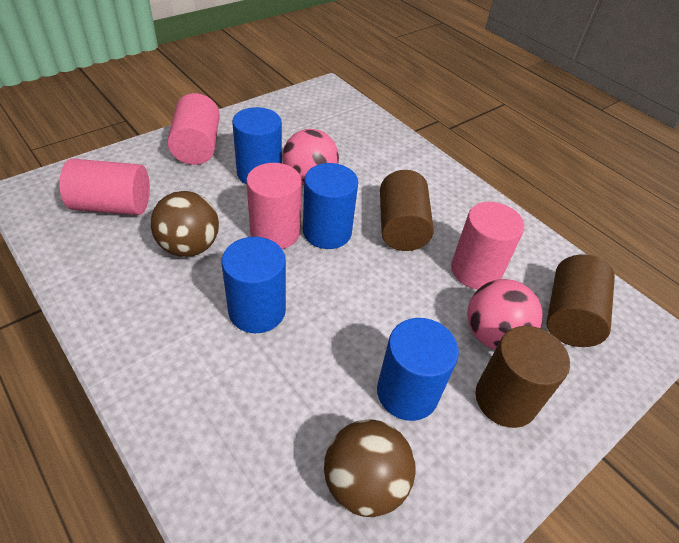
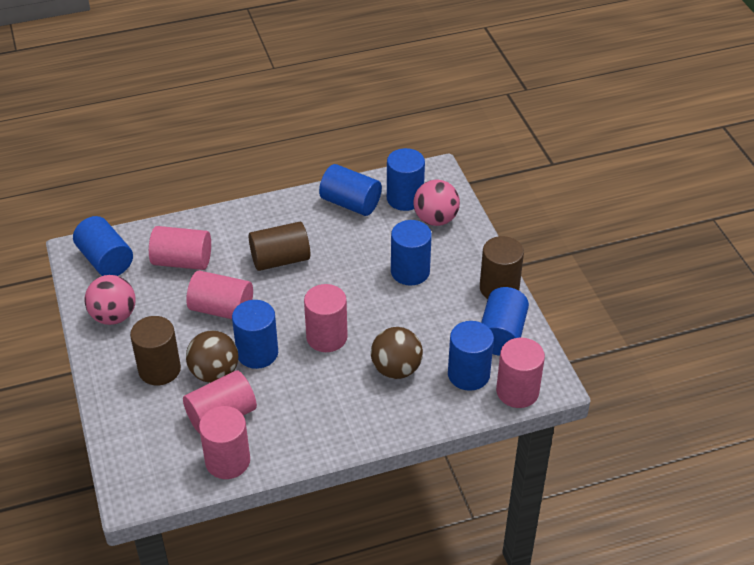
blue cylinder: [222,237,286,333] [232,107,282,185] [303,163,358,249] [377,318,459,421] = 4 -> [73,216,133,276] [232,300,278,369] [319,164,382,216] [387,148,425,211] [391,220,432,286] [448,321,494,391] [481,287,529,356] = 7
pink cylinder: [59,159,150,215] [167,93,220,165] [246,163,302,249] [451,202,524,289] = 4 -> [149,226,211,270] [183,370,257,434] [186,270,253,319] [199,406,250,479] [304,284,348,352] [496,338,545,408] = 6

